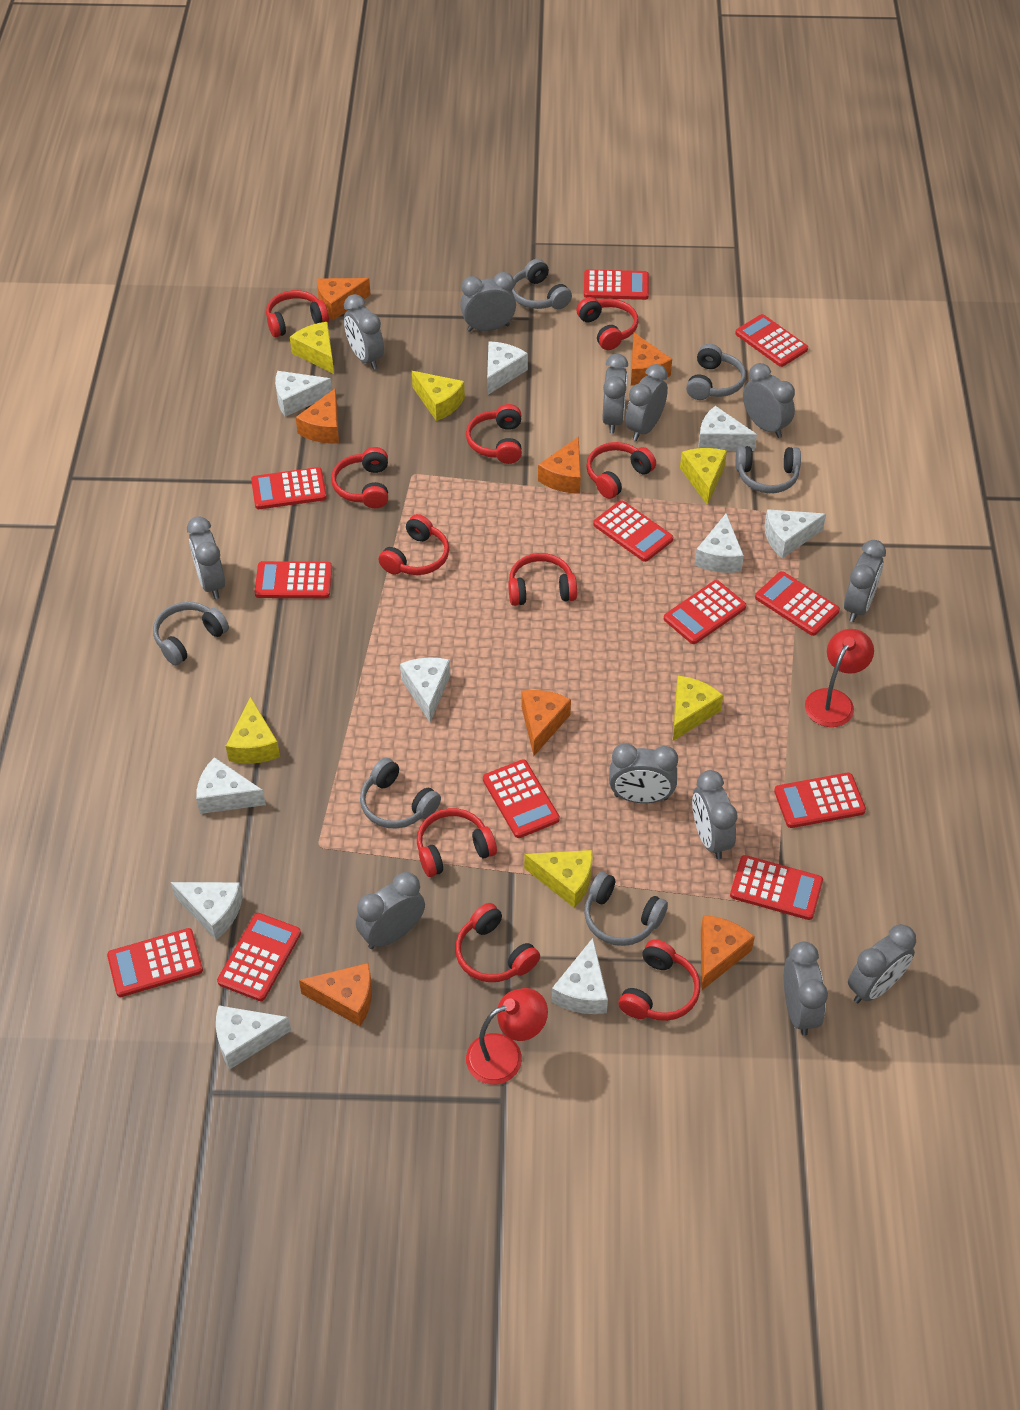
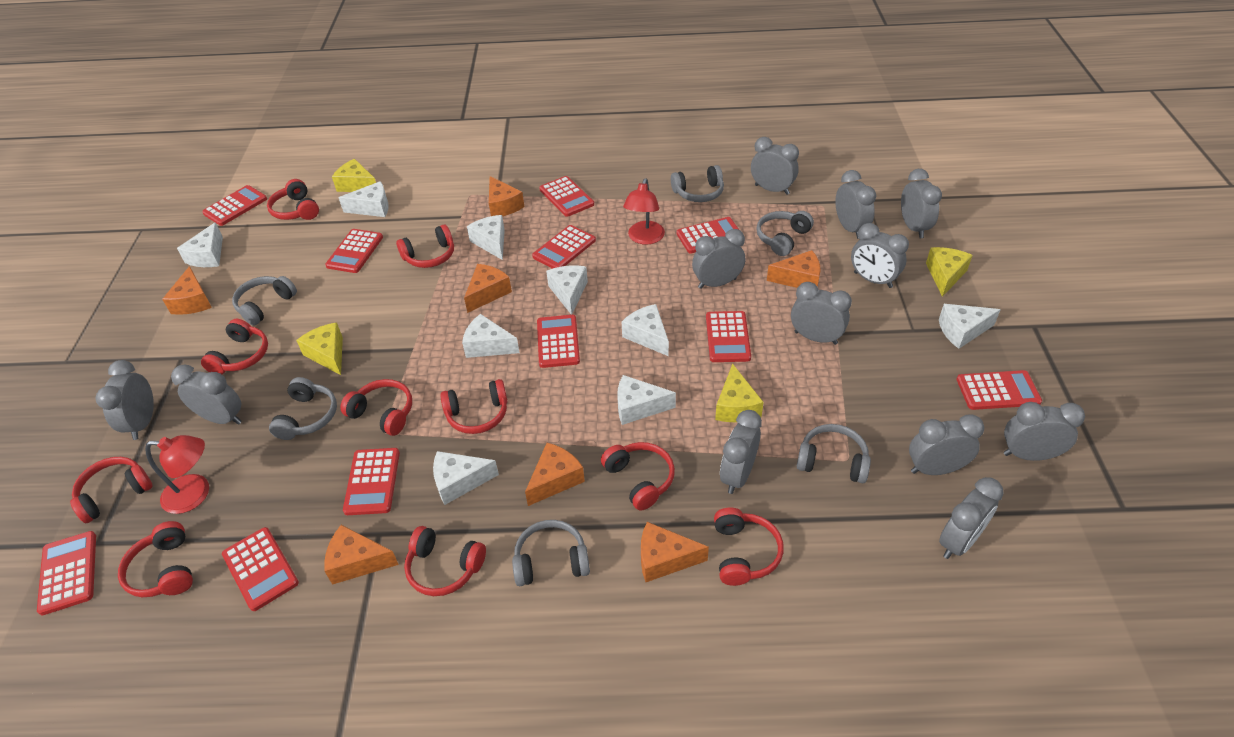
red calculator: [107,928,203,997] [217,913,301,1001] [251,467,327,509] [255,561,332,598] [483,759,560,838] [584,269,649,300] [593,500,673,562] [664,580,746,644] [730,855,823,920] [735,314,808,367] [755,571,840,636] [774,773,866,828] = 12 -> [37,531,96,615] [202,185,267,226] [222,527,299,611] [325,229,383,273] [343,448,400,515] [532,225,596,269] [537,315,580,368] [539,176,594,217] [677,217,739,253] [706,311,751,362] [957,370,1042,410] = 11
white cheese: [171,882,243,940] [196,757,266,814] [216,1005,291,1069] [275,371,332,417] [400,657,450,722] [487,341,528,395] [551,938,608,1014] [695,513,744,573] [699,406,757,451] [764,509,826,558] = 10 -> [177,222,223,267] [339,181,389,217] [433,451,499,505] [462,314,520,358] [467,215,505,260] [546,266,588,315] [617,375,676,425] [622,304,669,356] [939,304,1001,349] = 9
yellow cheese: [226,697,280,764] [290,322,334,374] [412,371,465,421] [524,850,592,908] [673,676,723,741] [680,448,727,505] = 6 -> [296,322,343,375] [332,159,376,192] [715,364,764,422] [926,247,973,297] = 4

